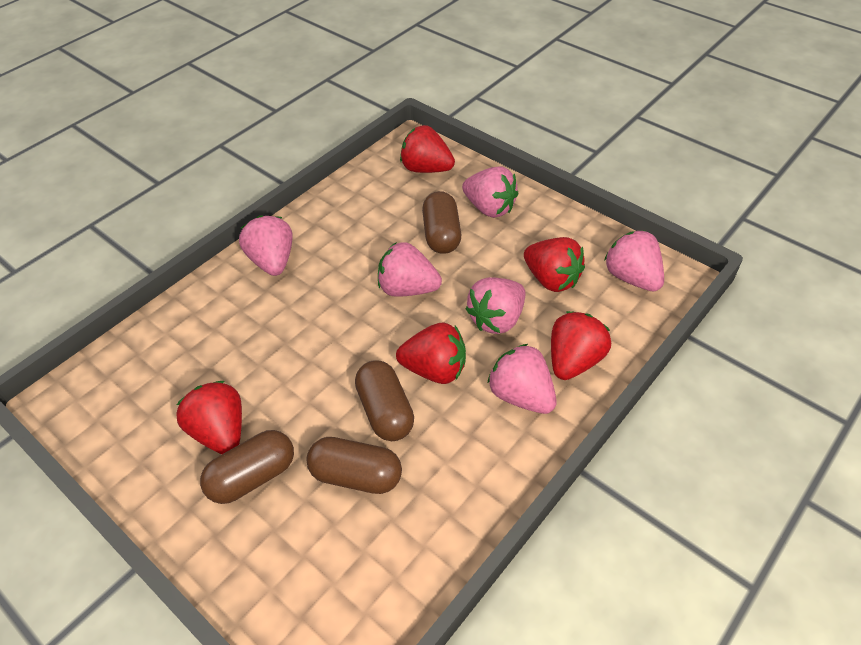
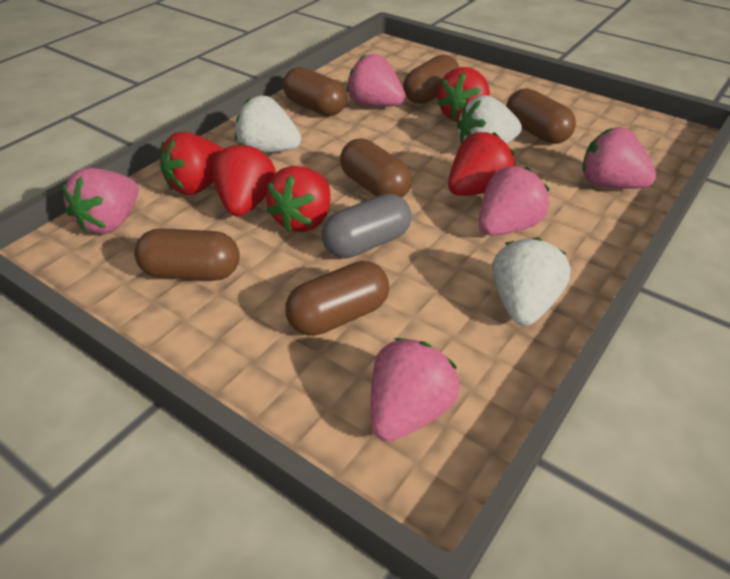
brown capsule: [200,430,294,504] [307,437,402,494] [355,360,414,441] [422,191,461,254] = 4 -> [134,228,240,281] [283,67,347,116] [285,261,389,336] [340,138,412,198] [403,55,459,104] [507,88,576,144] = 6
grey capsule: none = 0 -> [321,193,412,259] = 1
pink strawberry: [239,215,293,276] [378,242,442,297] [462,166,519,218] [466,277,526,334] [488,344,557,414] [604,230,664,291] = 6 -> [62,168,139,234] [347,54,405,107] [370,338,460,442] [479,166,549,236] [583,127,657,189] = 5
white strawberry: none = 0 -> [235,96,301,153] [457,95,522,144] [492,237,571,326] = 3

